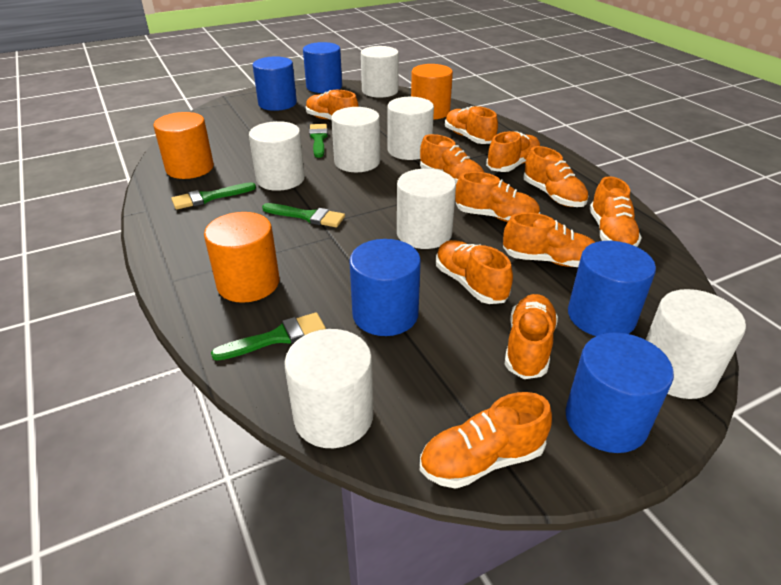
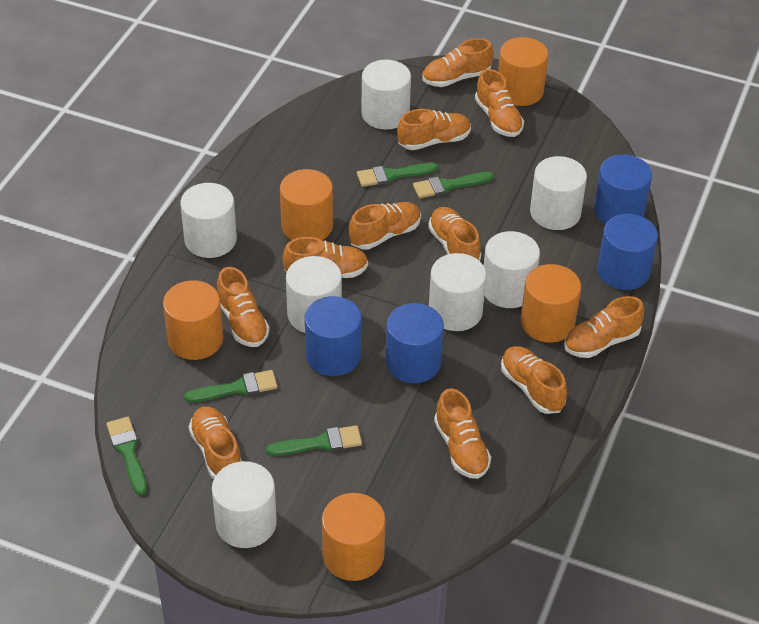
blue cylinder: [253,56,297,111] [303,42,342,93] [349,239,421,336] [565,332,674,453] [568,241,656,336] = 5 -> [305,296,362,376] [385,303,444,383] [594,154,652,224] [597,214,658,290] = 4
green brush: [171,182,256,210] [211,312,326,361] [262,203,345,227] [309,124,328,158] = 4 -> [106,417,147,495] [184,370,278,402] [266,425,362,456] [357,163,438,187] [413,172,494,198] = 5
orange cylinder: [153,112,214,179] [204,212,280,303] [411,64,453,120] = 3 -> [163,280,223,360] [280,169,333,240] [322,493,386,581] [498,37,548,106] [521,264,581,343] = 5

